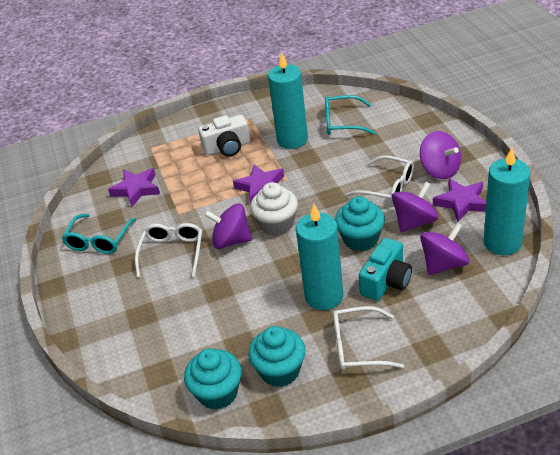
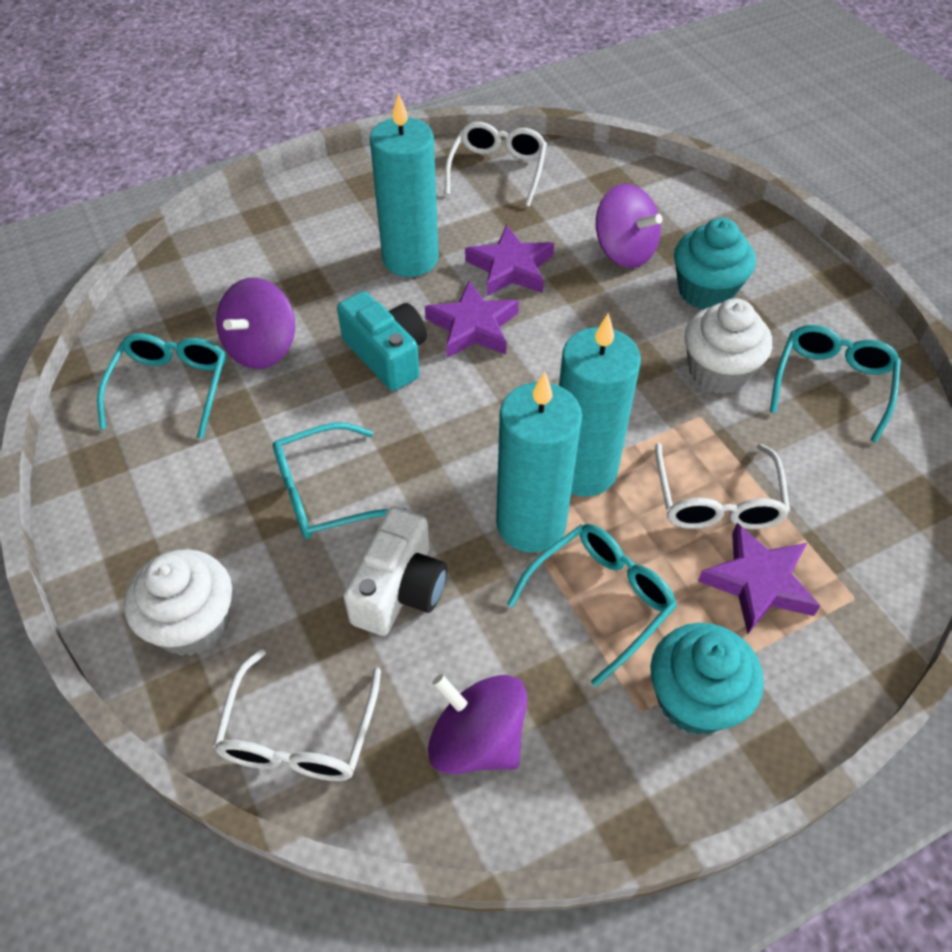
purple spinning top: [204,203,252,249] [392,181,439,232] [420,131,461,179] [420,223,469,275] = 4 -> [216,278,295,369] [428,674,527,774] [596,184,663,268] = 3
turquoise cupcake: [184,348,242,410] [248,326,305,387] [335,196,385,252] = 3 -> [650,623,764,735] [674,218,756,309] = 2
turquoise glasses: [62,214,137,254] [325,95,375,135] = 2 -> [97,333,226,439] [272,422,407,539] [507,524,677,687] [770,325,901,442] = 4
white cupcake: [250,182,298,236] = 1 -> [124,549,232,656] [684,298,772,394] = 2

